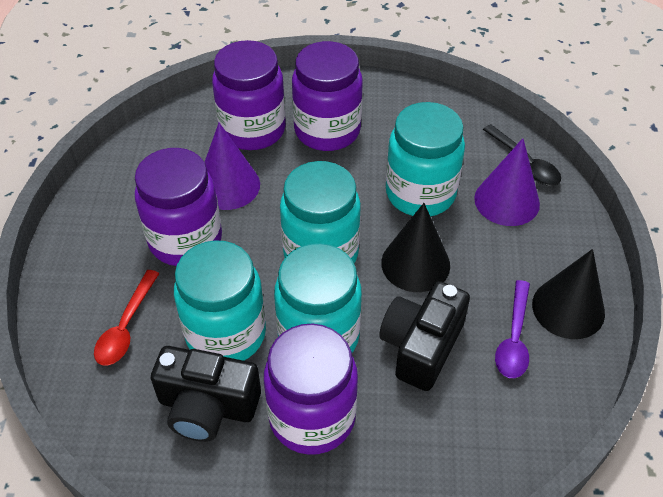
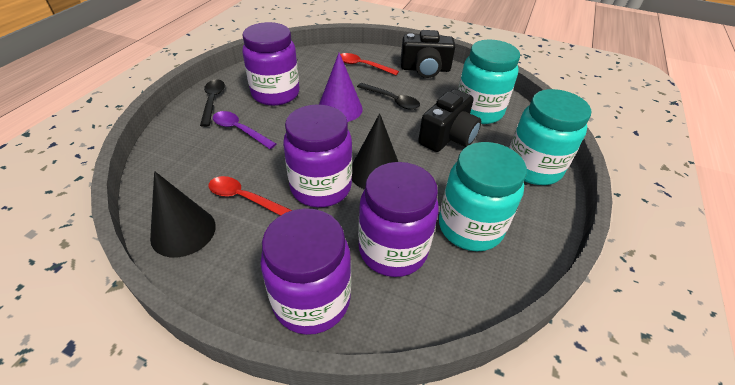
black spoon: [483,124,561,186] = 1 -> [200,79,225,127] [357,83,420,110] = 2
purple cone: [205,123,260,210] [474,138,540,226] = 2 -> [319,53,363,122] = 1
red spoon: [94,270,160,366] = 1 -> [208,176,292,216] [340,53,399,75] = 2
turquoise jar: [174,240,266,361] [274,243,362,353] [280,161,361,263] [386,102,465,216] = 4 -> [439,142,527,251] [458,39,520,124] [510,89,591,185] = 3

